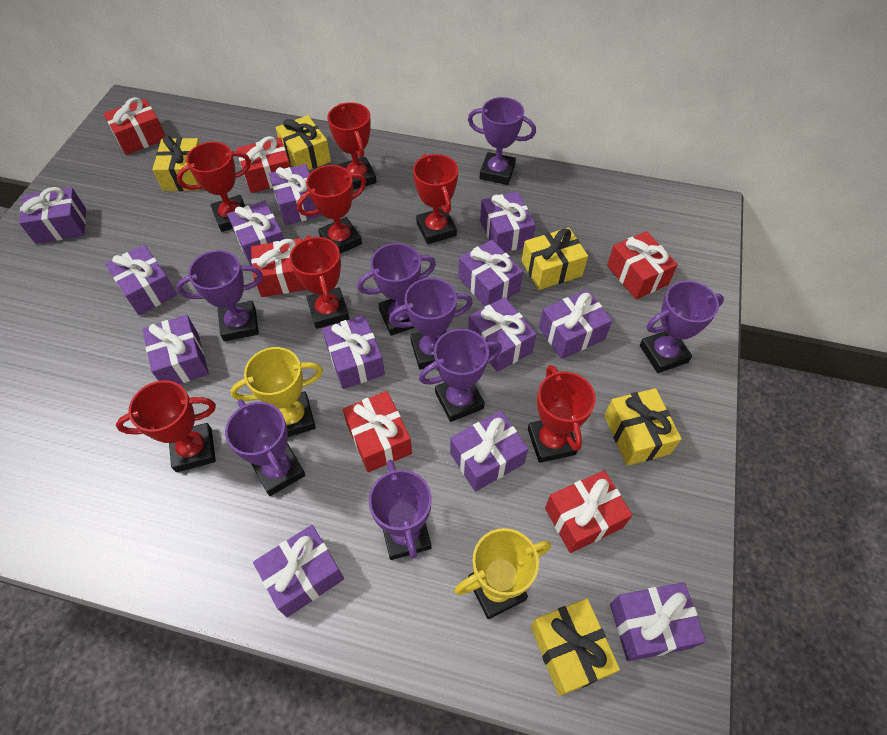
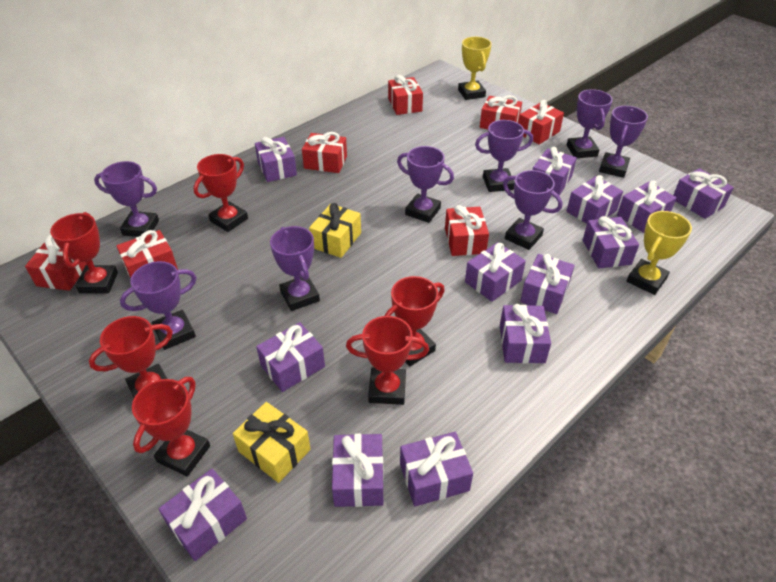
red gift: [104,97,165,155] [236,136,291,193] [251,238,307,297] [343,391,412,472] [545,470,633,553] [607,231,678,299] = 6 -> [25,235,87,291] [116,230,178,278] [302,132,347,173] [388,75,423,115] [445,205,489,256] [480,95,522,129] [518,100,564,144] = 7
red trophy: [116,380,216,472] [177,142,251,232] [289,235,350,329] [297,165,366,254] [327,102,377,190] [413,154,458,244] [528,365,596,463] = 7 -> [50,212,118,293] [89,316,173,398] [132,377,210,476] [193,154,248,232] [346,316,429,405] [384,276,445,366] = 6
yellow gift: [152,135,200,191] [276,115,331,170] [522,227,588,290] [531,598,620,696] [604,388,682,466] = 5 -> [233,402,311,483] [309,203,361,258] = 2

